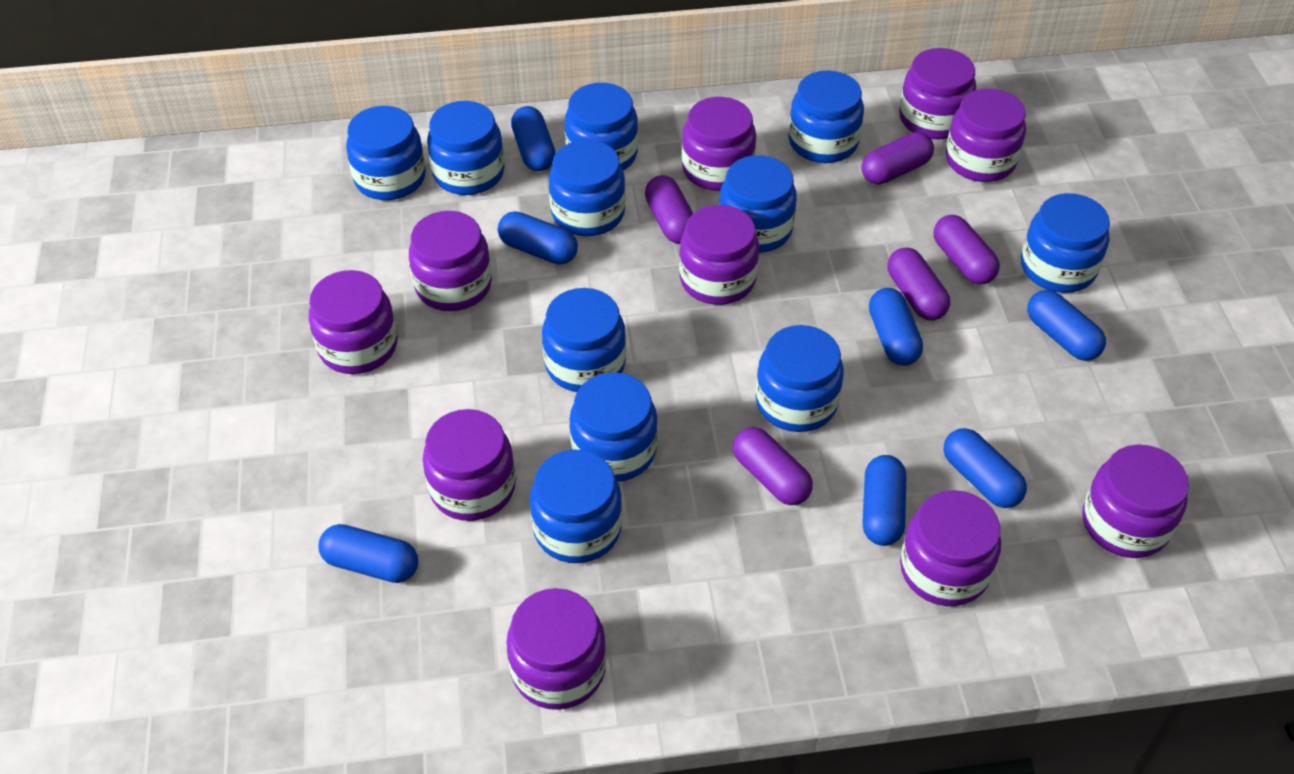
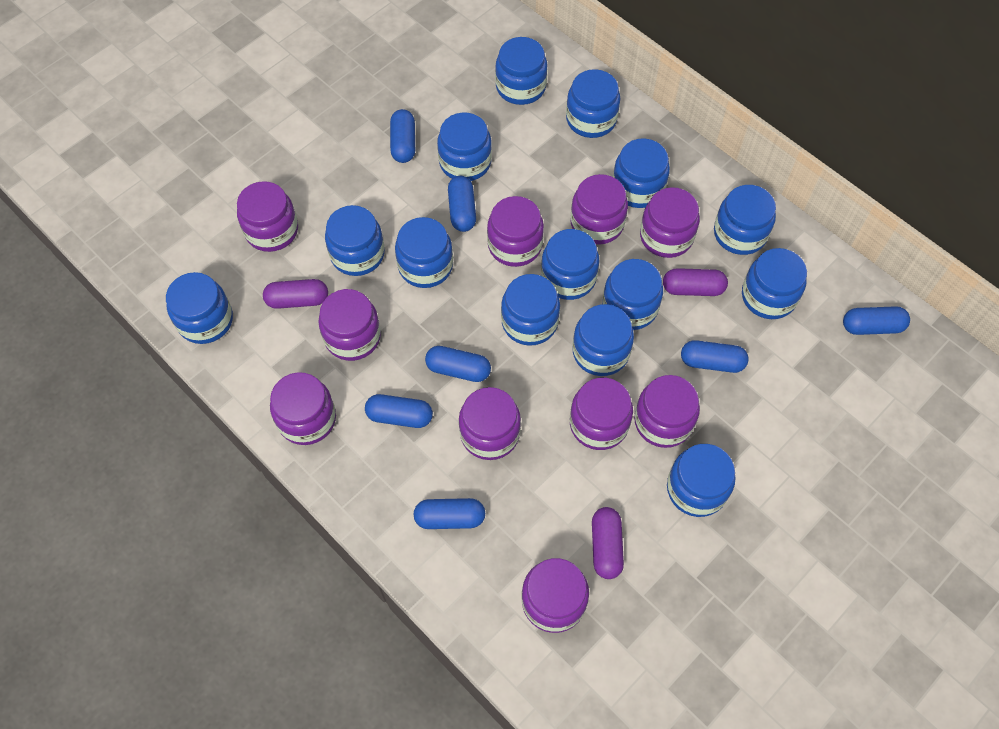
blue jar: [346,106,426,200] [427,101,504,195] [530,449,622,563] [542,288,626,392] [549,140,626,236] [565,83,638,170] [570,372,658,482] [719,155,797,253] [756,325,844,432] [788,70,864,163] [1021,193,1110,293] = 11 -> [166,272,233,344] [325,205,385,276] [395,217,453,288] [437,112,492,181] [495,37,548,105] [501,274,560,346] [541,229,599,300] [566,69,620,138] [572,304,634,376] [602,259,663,330] [613,138,670,208] [667,444,736,517] [714,185,776,255] [742,248,807,319] = 14
purple capsule: [645,175,693,244] [733,427,813,505] [862,132,934,185] [888,248,950,320] [933,215,1000,284] = 5 -> [263,279,328,309] [592,507,624,579] [663,268,728,296] = 3

